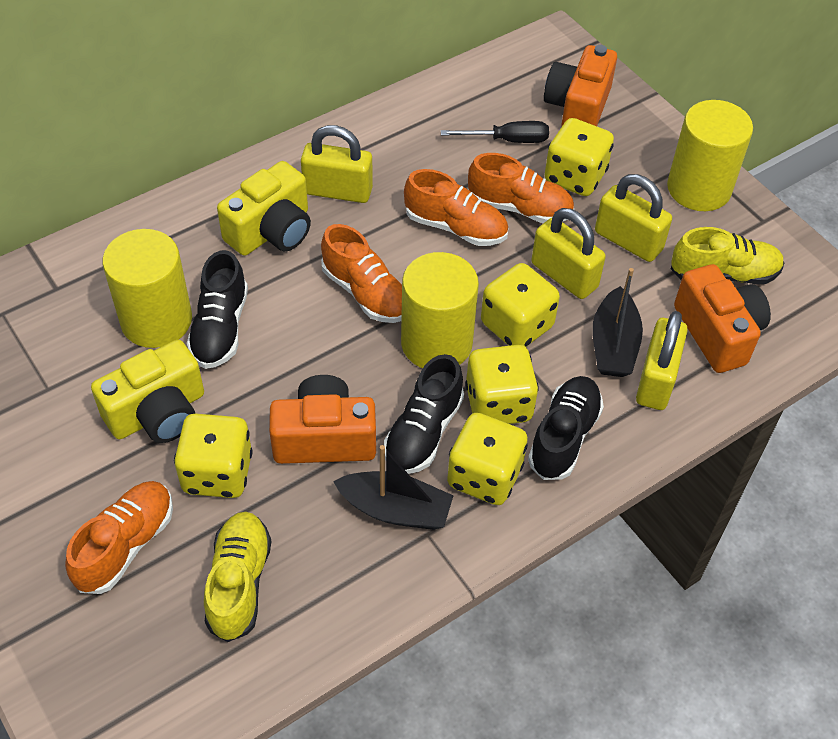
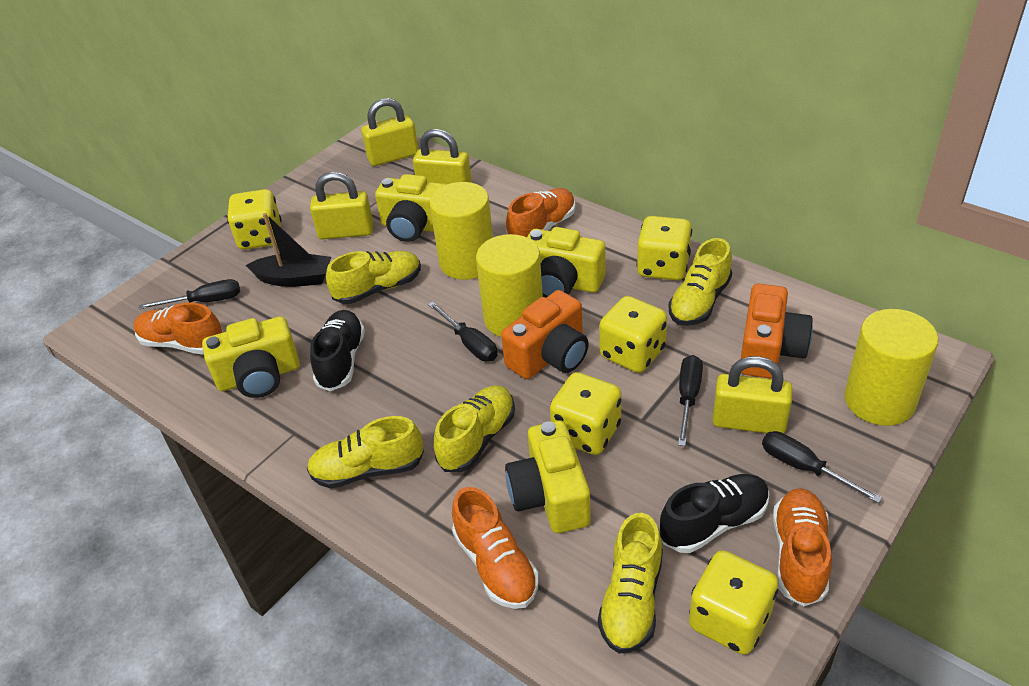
black boat: [333,445,454,530] [592,268,643,377] = 2 -> [246,213,331,287] = 1
black screwdriver: [441,121,549,143] = 1 -> [139,279,240,309] [428,301,498,362] [678,355,703,446] [762,431,882,503] = 4
black shoe: [187,250,248,369] [384,354,464,474] [528,376,604,480] = 3 -> [310,310,365,391] [660,474,770,553] = 2
orange camera: [269,375,376,464] [544,45,617,126] [674,264,771,373] = 3 -> [501,290,589,379] [741,284,813,378] = 2
yellow camera: [91,340,204,443] [217,161,311,256] = 2 -> [202,316,300,398] [375,174,447,242] [505,421,591,533] [527,227,605,298] = 4
yellow shoe: [204,512,271,642] [671,227,785,284] = 2 -> [307,416,424,488] [326,251,421,304] [434,385,515,472] [598,513,663,654] [669,238,732,326] = 5

